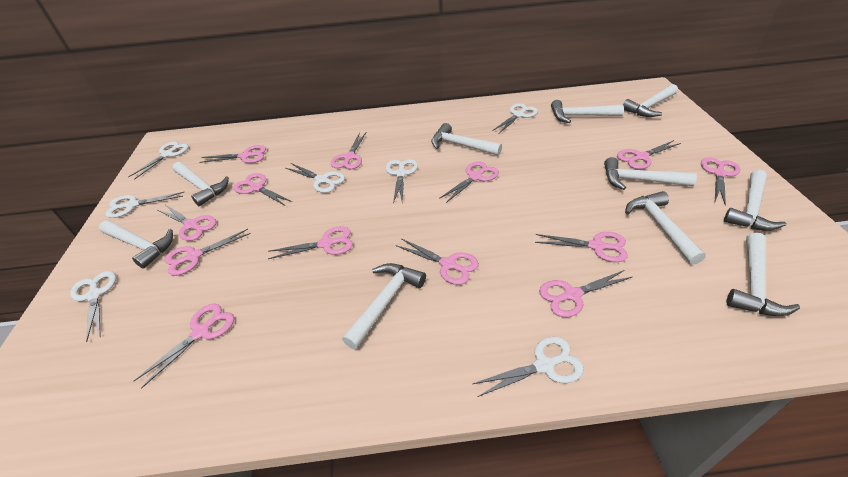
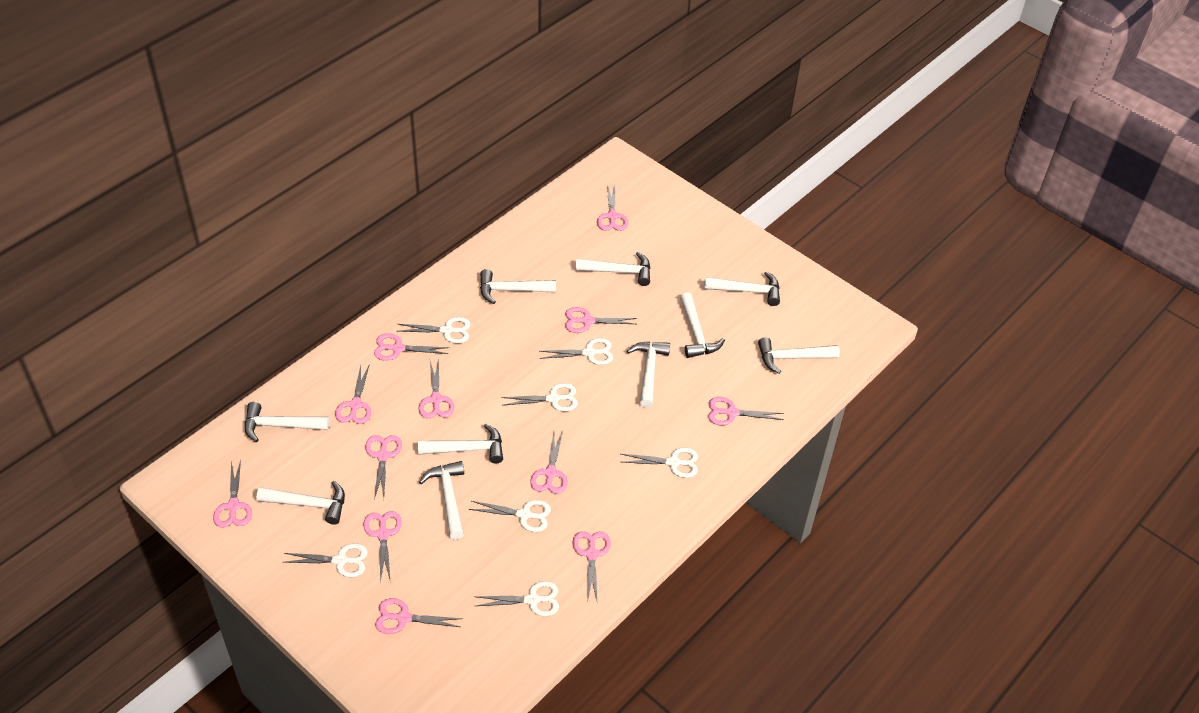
pink scissors: [134,304,234,389] [158,205,216,241] [164,229,251,276] [199,145,266,163] [233,173,292,205] [268,226,353,259] [331,132,366,169] [396,238,479,285] [439,161,499,203] [535,232,628,262] [539,270,632,317] [617,140,681,169] [701,157,741,205] = 13 -> [213,460,252,528] [335,364,371,424] [363,511,402,582] [365,435,402,499] [374,333,449,361] [375,598,463,634] [419,358,454,418] [530,430,567,494] [565,307,637,333] [572,531,611,603] [597,185,628,231] [708,397,784,425] = 12

